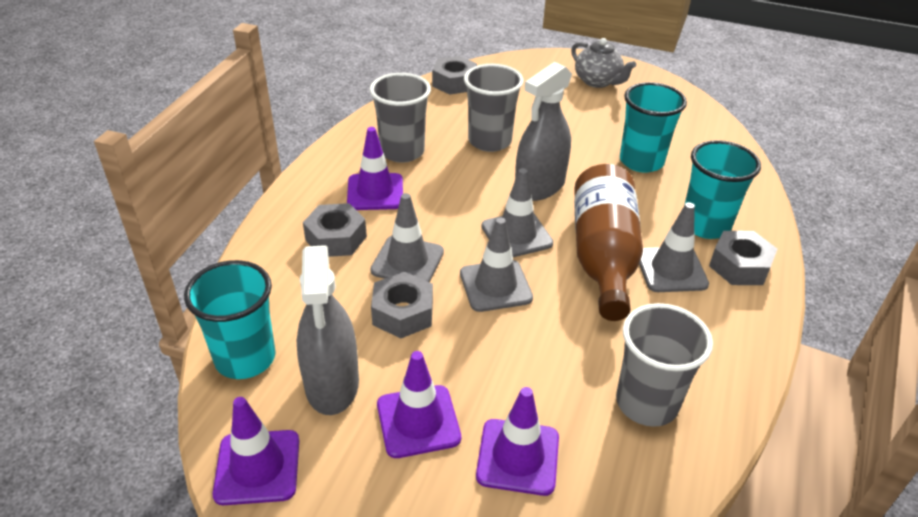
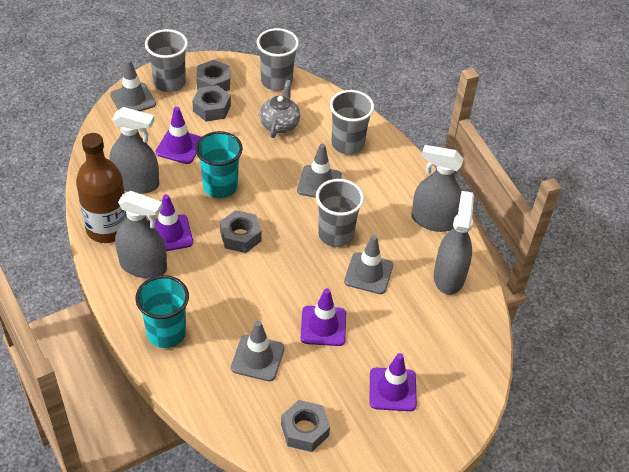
grey cup: [370,73,431,163] [464,64,523,152] [616,303,713,427] = 3 -> [145,29,188,92] [257,28,299,91] [316,179,364,247] [330,90,374,155] = 4
grey spray bottle: [297,245,359,415] [515,62,572,201] = 2 -> [110,107,159,194] [115,191,167,279] [411,145,464,232] [434,191,474,295] = 4
turquoise cup: [184,260,276,379] [620,82,687,173] [684,140,761,239] = 3 -> [135,275,189,348] [196,131,243,198] = 2

